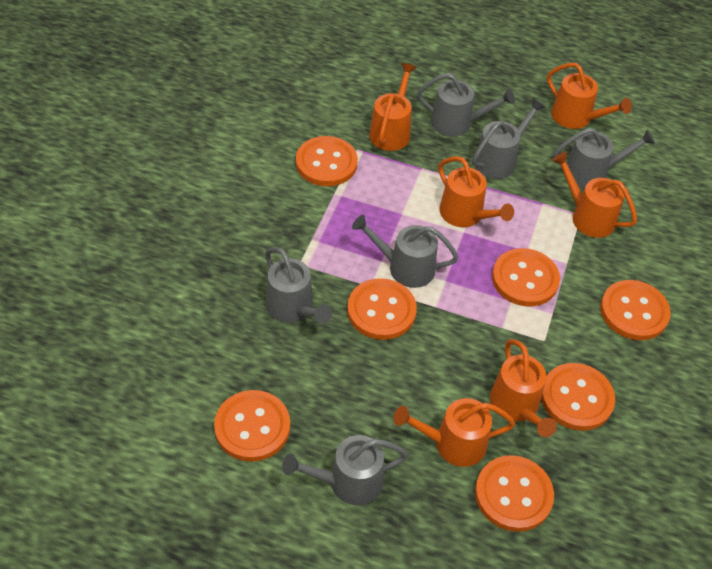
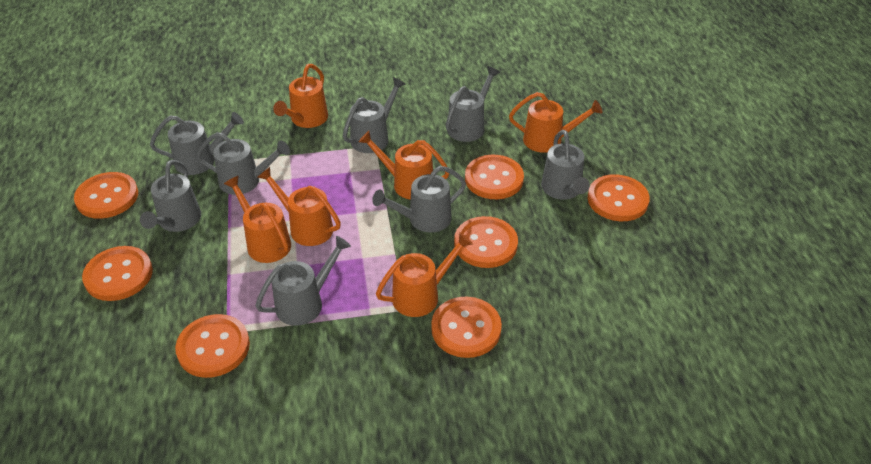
grey watering can: [265,247,332,323] [282,435,408,505] [352,215,459,288] [417,73,515,137] [472,98,546,179] [553,128,655,189] = 6 -> [140,160,201,232] [150,112,244,175] [196,132,290,195] [255,236,351,326] [343,77,405,153] [372,166,466,233] [446,66,500,142] [541,130,590,199] = 8

